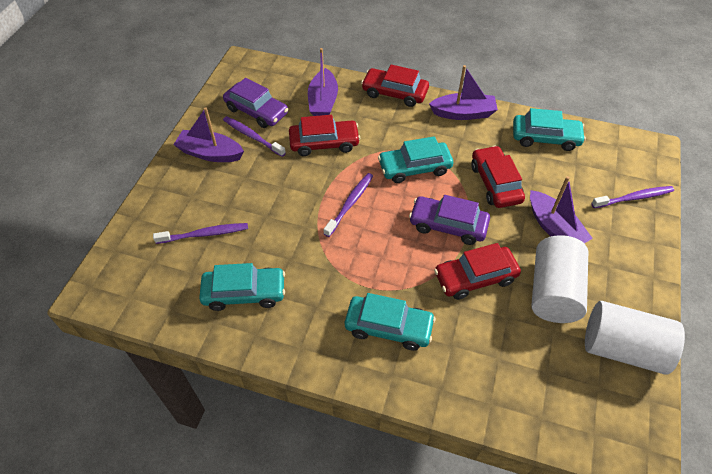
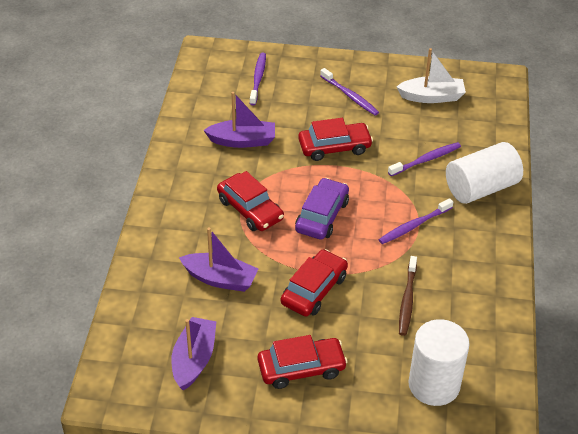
brown toothbrush: none = 0 -> [399,256,417,336] = 1
purple boat: [173,107,244,162] [308,48,338,116] [429,65,498,120] [530,176,593,243] = 4 -> [171,317,217,391] [179,228,258,292] [203,92,275,148] = 3
purple car: [223,78,288,128] [409,195,490,245] = 2 -> [295,178,349,240] = 1
turquoise car: [199,263,285,311] [345,293,436,351] [378,136,453,183] [513,108,586,151] = 4 -> none = 0
white boat: none = 0 -> [396,48,466,103] = 1

